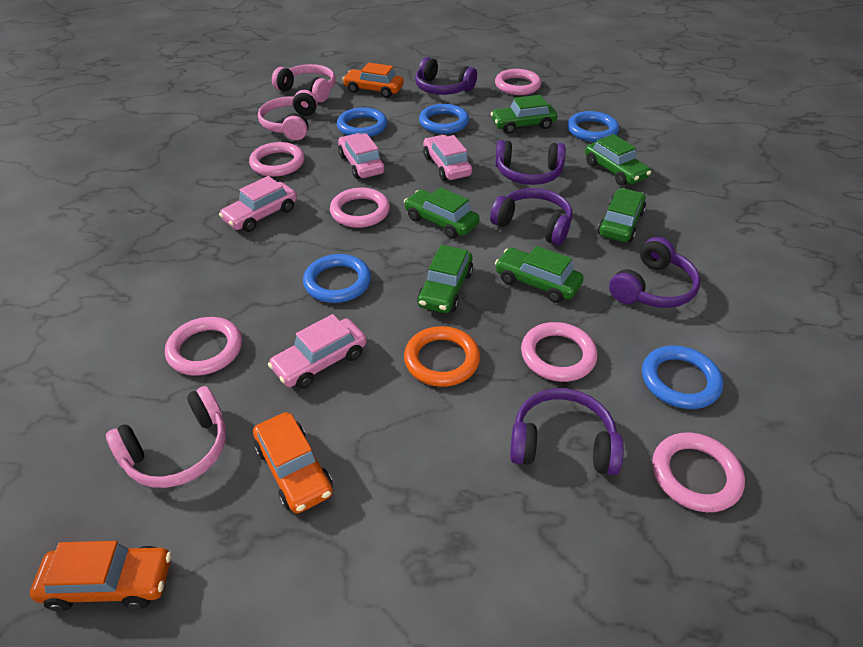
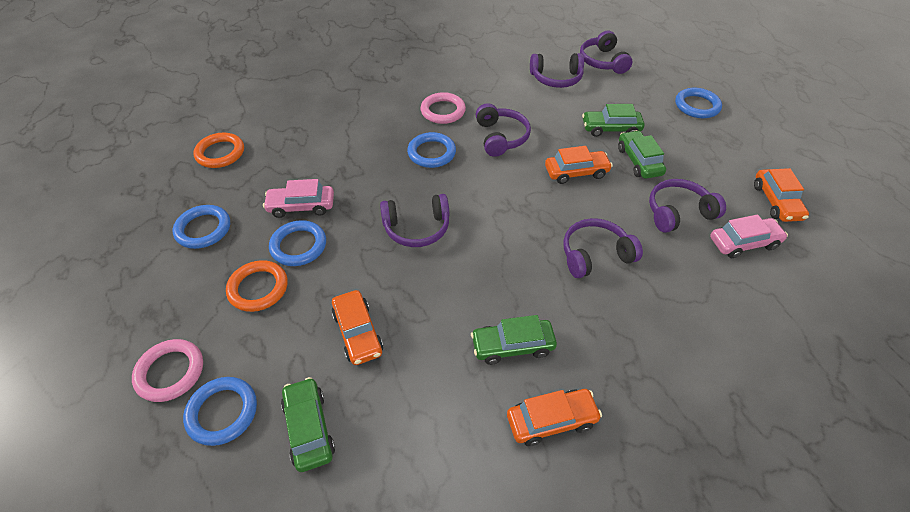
green car: [404,187,480,239] [417,245,473,313] [491,95,557,134] [495,246,584,303] [585,134,651,186] [597,188,646,242] = 6 -> [281,377,335,472] [471,315,557,365] [582,104,644,137] [618,130,666,179] = 4
orange car: [30,541,171,612] [253,412,333,513] [342,63,404,98] = 3 -> [331,290,383,365] [507,389,602,446] [545,146,613,184] [754,168,809,222] = 4
orange ring: [404,326,480,387] = 1 -> [193,133,244,168] [226,260,288,312] = 2
pink car: [219,176,297,232] [268,314,367,389] [338,133,385,179] [423,135,472,181] = 4 -> [263,179,334,218] [710,215,788,258] = 2
pink headphones: [106,386,226,488] [258,90,318,140] [272,64,336,102] = 3 -> none = 0
pink ring: [165,317,242,376] [249,142,305,177] [330,188,390,228] [495,69,541,95] [521,322,597,382] [652,432,745,512] = 6 -> [132,339,203,402] [420,92,466,124] = 2
purple headphones: [415,57,477,95] [490,188,572,245] [495,140,566,185] [510,388,624,475] [609,237,700,308] = 5 -> [380,194,449,247] [476,103,531,157] [530,53,584,88] [563,218,643,278] [580,31,632,74] [649,179,726,233] = 6

